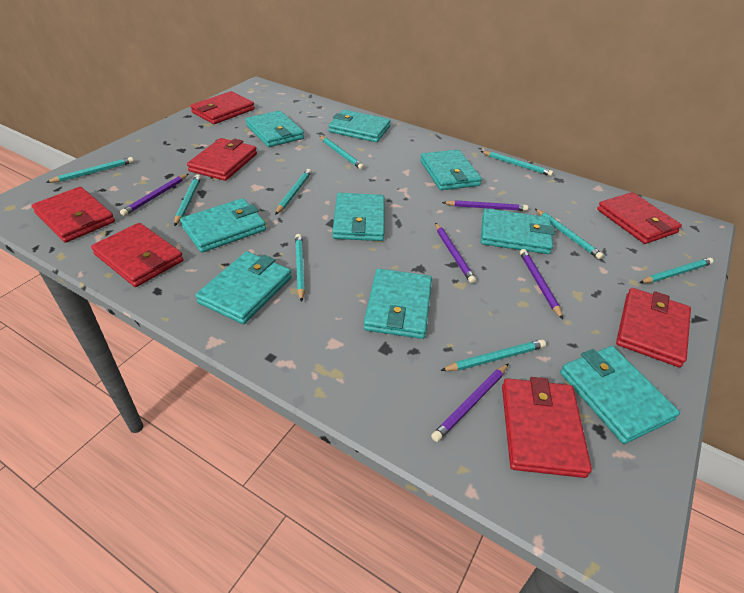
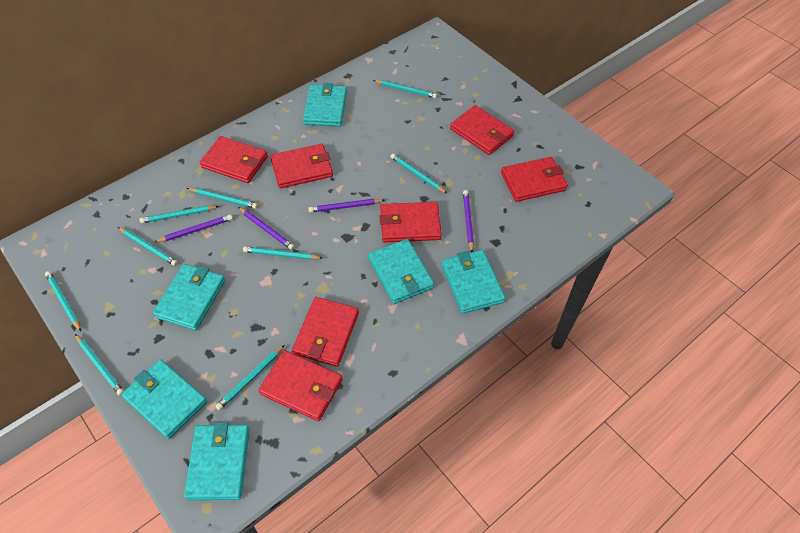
purple pencil: [120,174,188,216] [431,363,509,442] [435,223,476,284] [442,200,528,211] [520,249,563,319] = 5 -> [155,214,233,242] [238,207,295,250] [308,199,385,213] [463,190,474,252] = 4
turquoise wallet: [180,198,266,253] [196,251,292,324] [246,110,304,147] [329,110,391,142] [333,193,385,241] [364,269,432,339] [420,150,482,190] [481,208,555,254] [560,346,680,444] = 9 -> [121,359,207,439] [153,264,225,331] [184,422,249,500] [303,83,347,127] [368,239,434,304] [441,250,505,314] = 6

